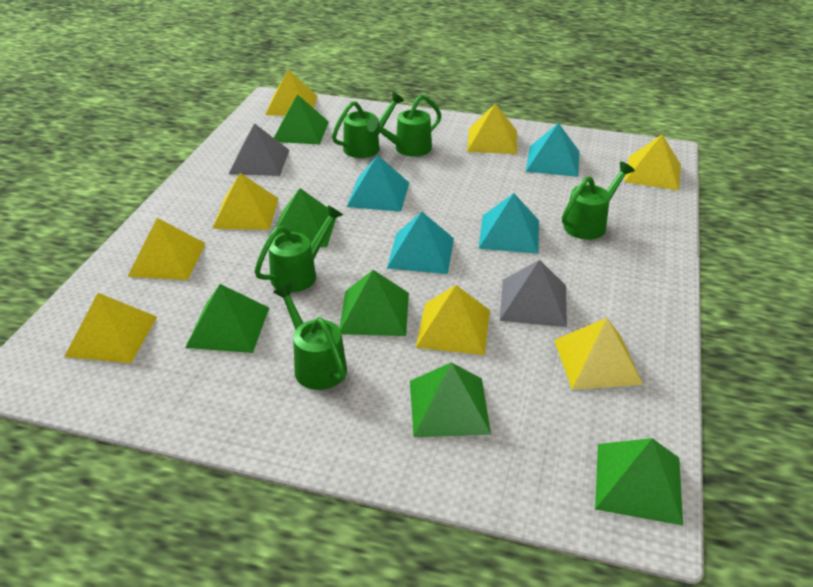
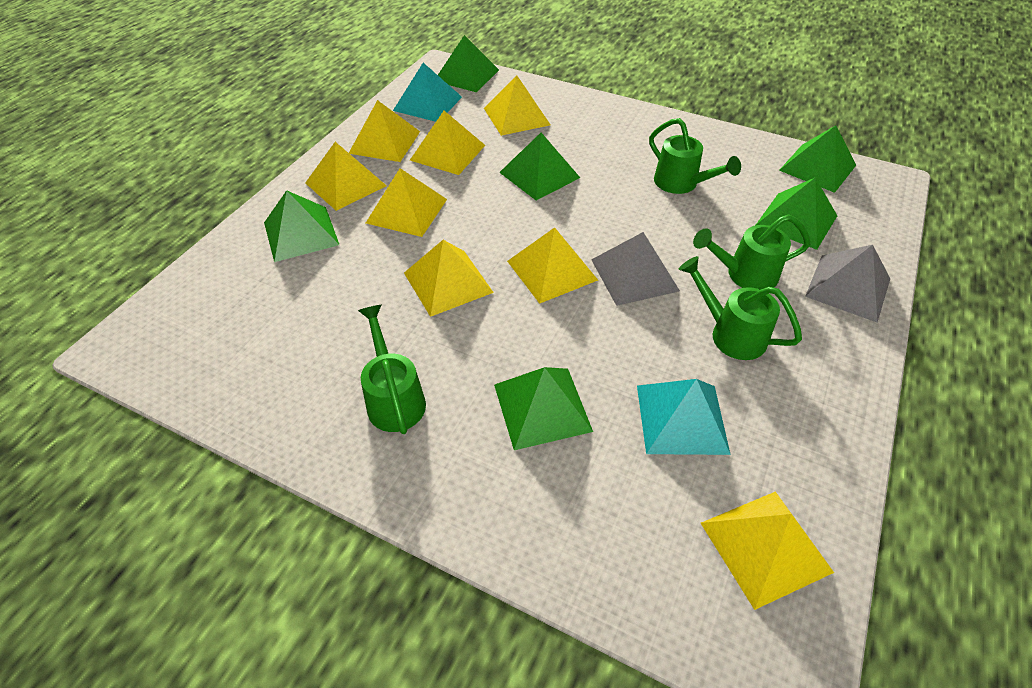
green watering can: [254,205,343,293] [273,283,347,390] [332,92,404,158] [367,95,442,157] [562,162,635,240] = 5 -> [358,305,426,434] [649,118,741,194] [679,256,802,360] [693,214,810,290] = 4
turquoise pyramid: [347,155,409,212] [387,212,454,274] [479,193,539,254] [526,123,580,177] = 4 -> [393,63,462,122] [637,379,731,455] = 2

